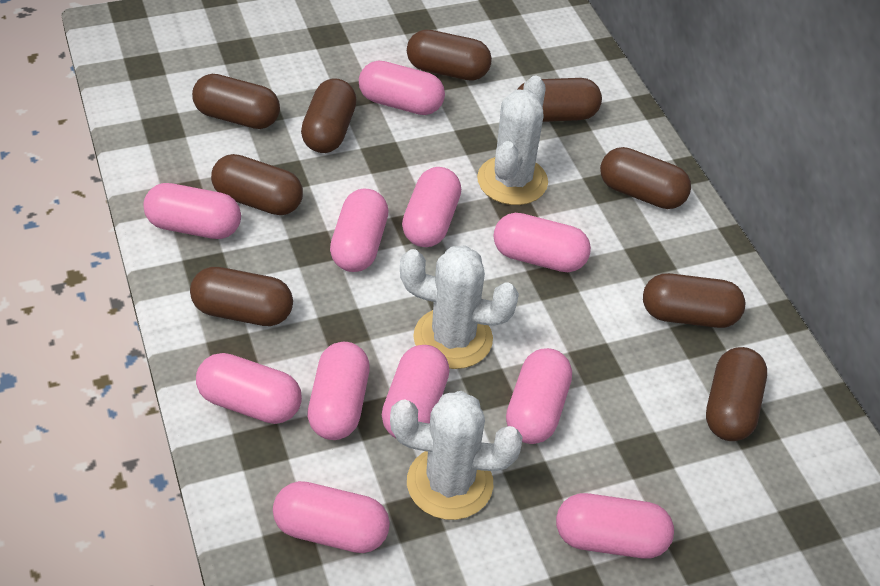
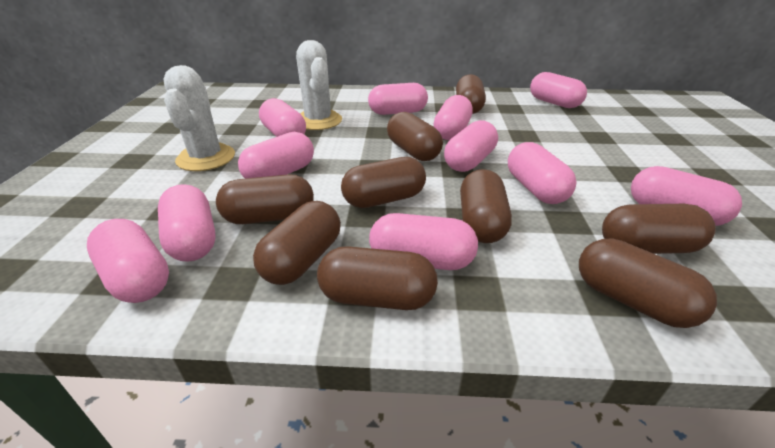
white cactus: [390,391,522,520] [400,245,519,369] [477,76,548,205] = 3 -> [164,65,235,171] [296,40,342,130] = 2

